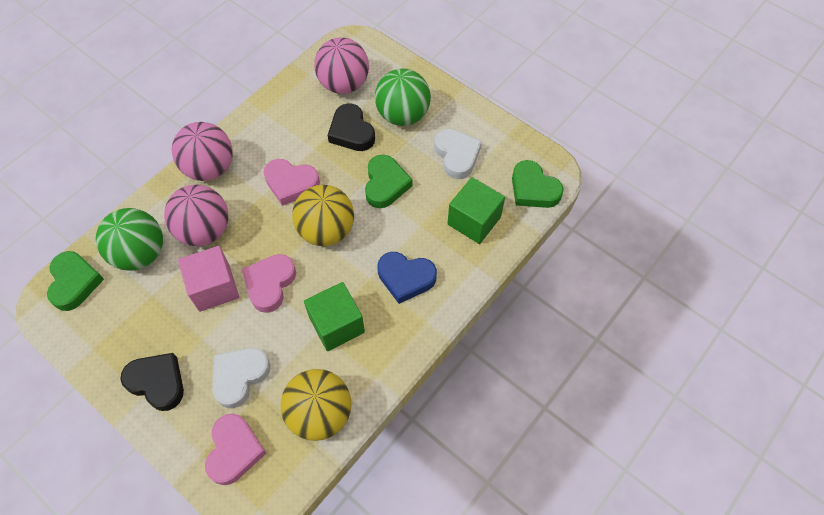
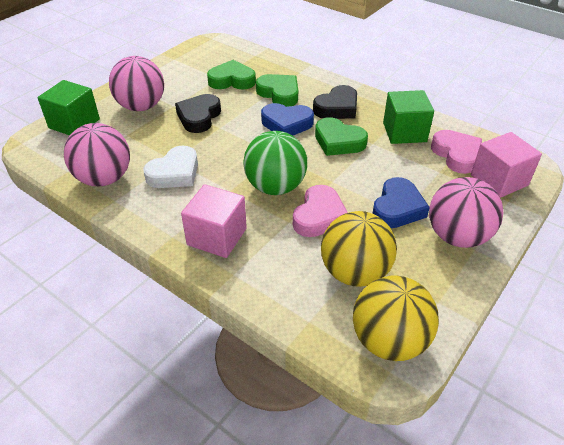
blue heart: [377,252,437,304] = 1 -> [261,103,314,136] [372,177,429,228] = 2
green ball: [96,208,163,271] [375,69,431,126] = 2 -> [243,131,307,195] = 1
pink cube: [178,246,239,312] = 1 -> [181,184,247,258] [471,132,542,198] = 2
pink heart: [205,414,266,485] [242,254,296,313] [263,159,320,206] = 3 -> [293,185,348,237] [431,130,482,174] = 2
white heart: [212,348,271,408] [434,129,482,179] = 2 -> [143,145,198,188] = 1

